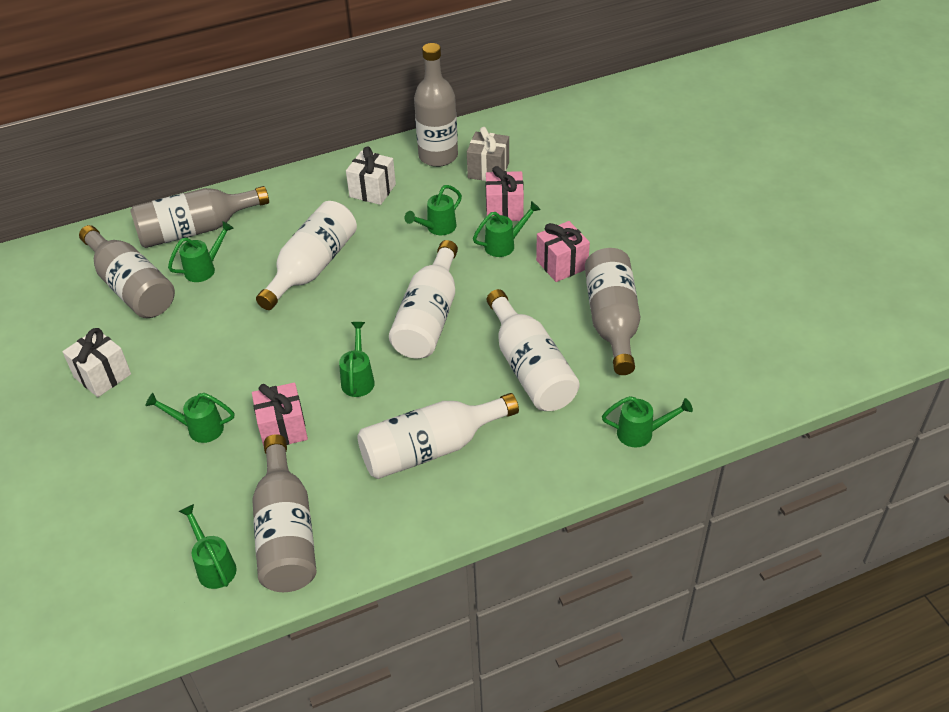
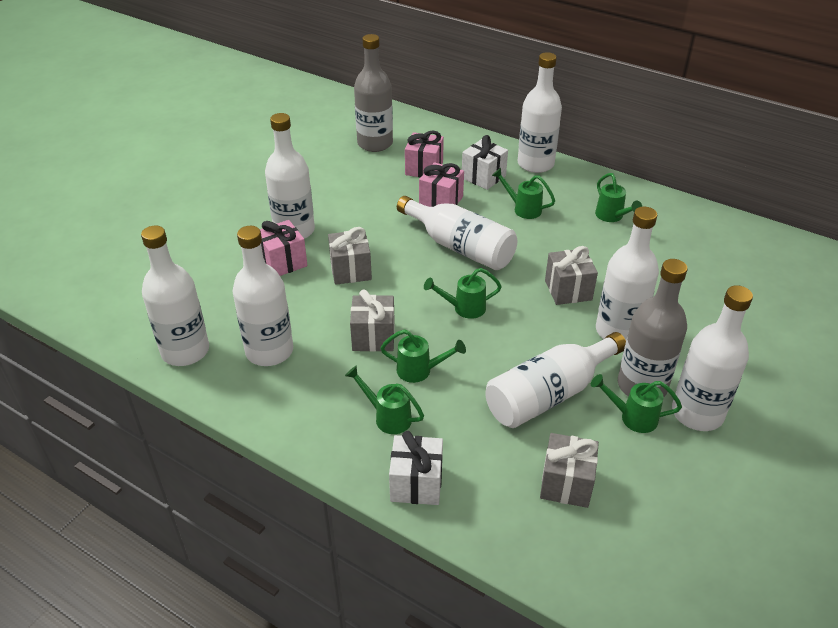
green watering can: [145,393,234,443] [168,221,234,282] [179,504,237,589] [339,322,375,397] [405,185,462,235] [473,201,541,257] [602,396,693,447] = 7 -> [345,366,424,434] [380,329,466,383] [424,268,502,319] [492,168,555,219] [591,374,682,433] [595,173,642,222] = 6
grey bottle: [79,225,175,318] [130,186,269,248] [252,434,316,592] [414,43,458,167] [585,248,640,375] = 5 -> [354,34,393,152] [618,259,688,397] = 2
grey gift: [467,127,509,181] = 1 -> [328,227,372,285] [350,289,395,352] [540,433,599,508] [545,246,598,305] = 4
white bottle: [256,201,357,310] [357,393,519,479] [389,240,458,358] [487,289,580,411] = 4 -> [141,225,209,366] [233,226,293,366] [265,113,315,239] [397,196,517,270] [485,332,626,428] [518,52,562,173] [596,207,659,340] [672,285,753,431] = 8

